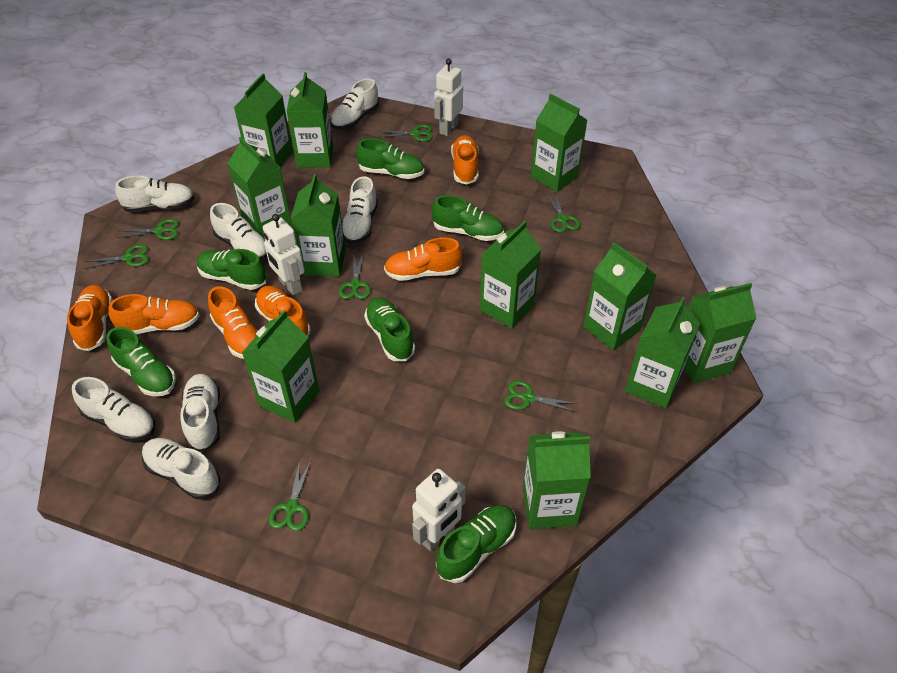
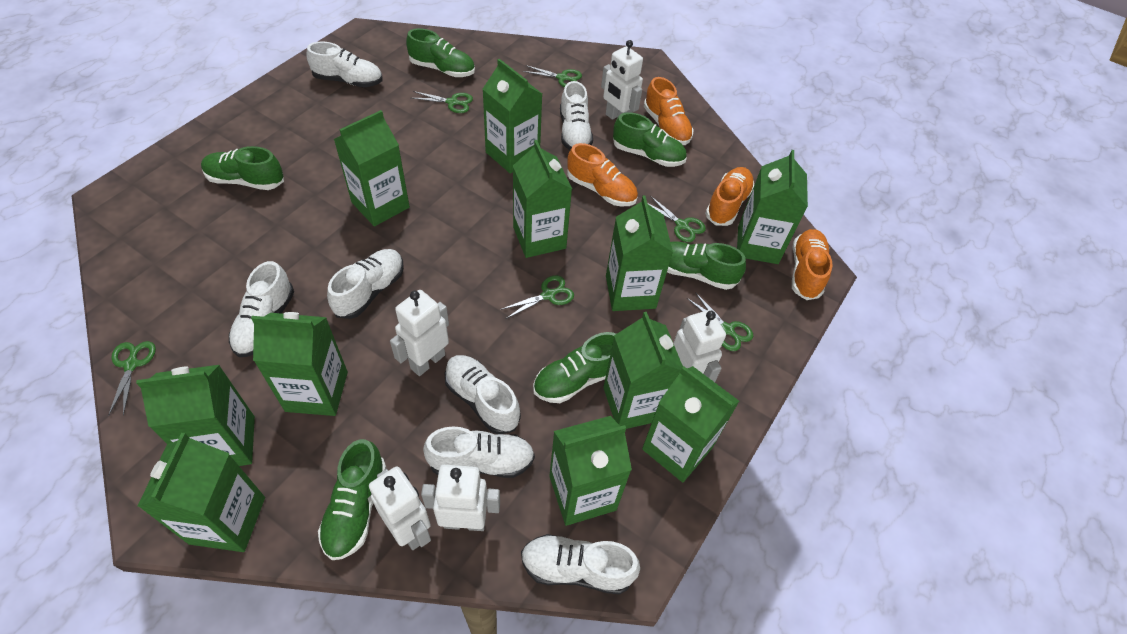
green scissors: [84,244,149,269] [116,219,179,240] [268,459,311,531] [339,254,371,299] [379,124,433,142] [504,380,579,412] [546,193,580,232] = 7 -> [108,341,156,416] [412,91,473,113] [500,275,574,319] [523,65,582,87] [647,196,706,242] [687,292,753,351] = 6
orange shoe: [67,285,113,351] [108,294,200,334] [208,286,258,359] [255,286,310,336] [384,237,462,281] [451,135,479,185] = 6 -> [567,143,638,207] [644,77,694,145] [705,167,754,226] [792,229,833,300] = 4
white robot: [263,214,305,296] [412,469,466,551] [434,58,463,136] = 3 -> [369,466,431,550] [390,290,449,376] [421,465,500,531] [601,40,643,120] [673,310,726,382] = 5

